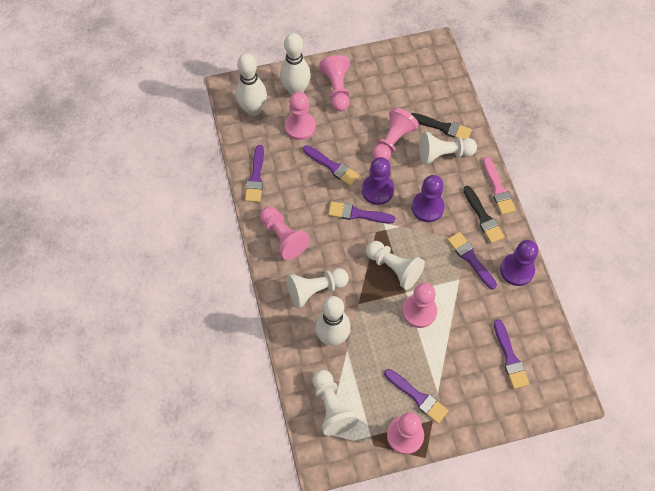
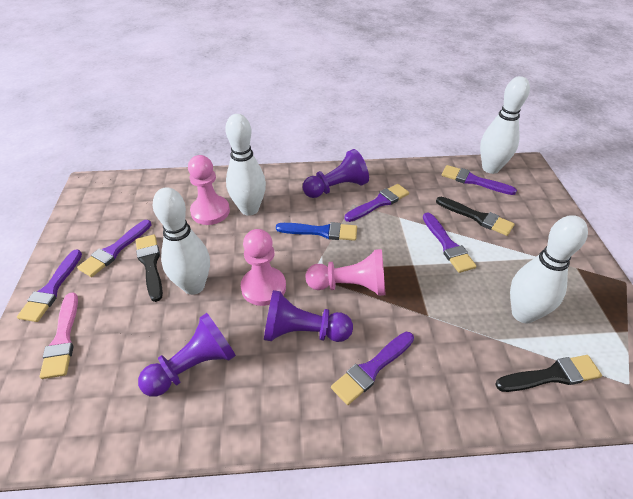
black brush: [411,113,472,139] [463,186,505,243] = 2 -> [135,234,163,302] [436,197,515,236] [495,355,602,392] = 3
blue brush: none = 0 -> [276,222,357,241] = 1
pink pawn: [260,207,310,260] [285,92,316,140] [319,55,350,111] [372,107,419,160] [387,412,424,454] [402,283,437,328] = 6 -> [188,155,230,225] [241,229,286,306] [306,249,386,296] = 3
white bowling pin: [236,53,267,116] [280,33,311,95] [315,296,351,346] = 3 -> [153,187,210,295] [225,114,266,216] [480,76,530,174] [510,215,588,324] = 4
white pawn: [287,268,349,308] [312,370,358,436] [366,241,425,290] [419,132,477,164] = 4 -> none = 0

